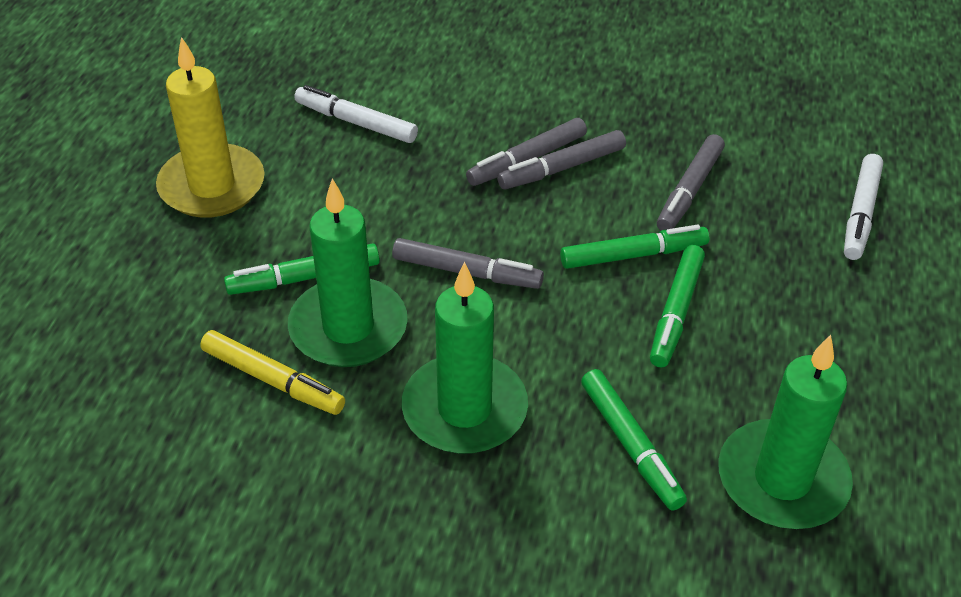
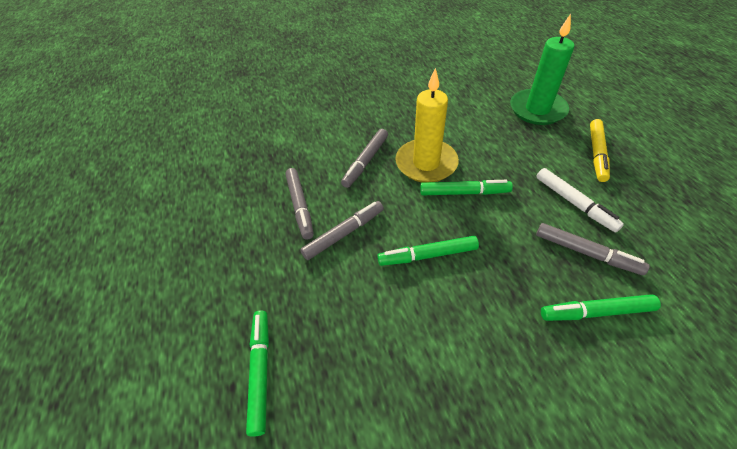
green candle: [288,178,407,367] [402,262,528,454] [719,335,853,529] = 3 -> [510,14,574,125] = 1
white marker: [294,85,418,143] [844,154,883,260] = 2 -> [536,168,624,232] = 1

